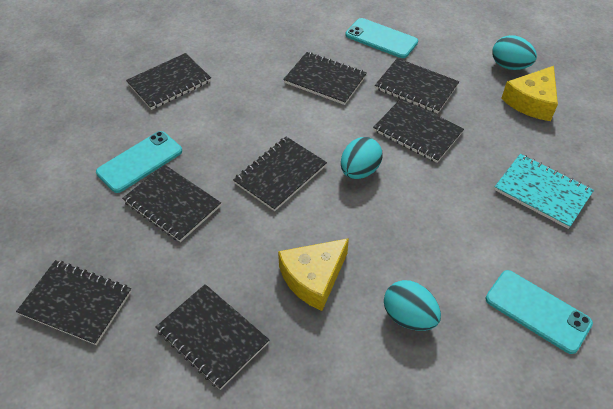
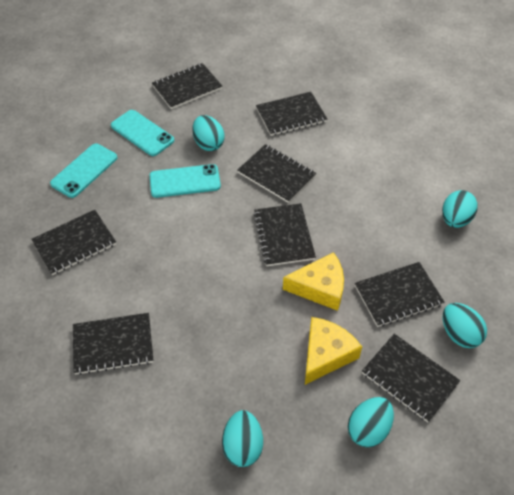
turquoise egg: [341,137,383,179] [384,280,441,331] [492,35,537,70] = 3 -> [192,115,224,151] [222,410,263,467] [348,397,394,447] [442,190,478,228] [443,303,487,348] = 5
turquoise notebook: [494,154,594,229] = 1 -> none = 0

